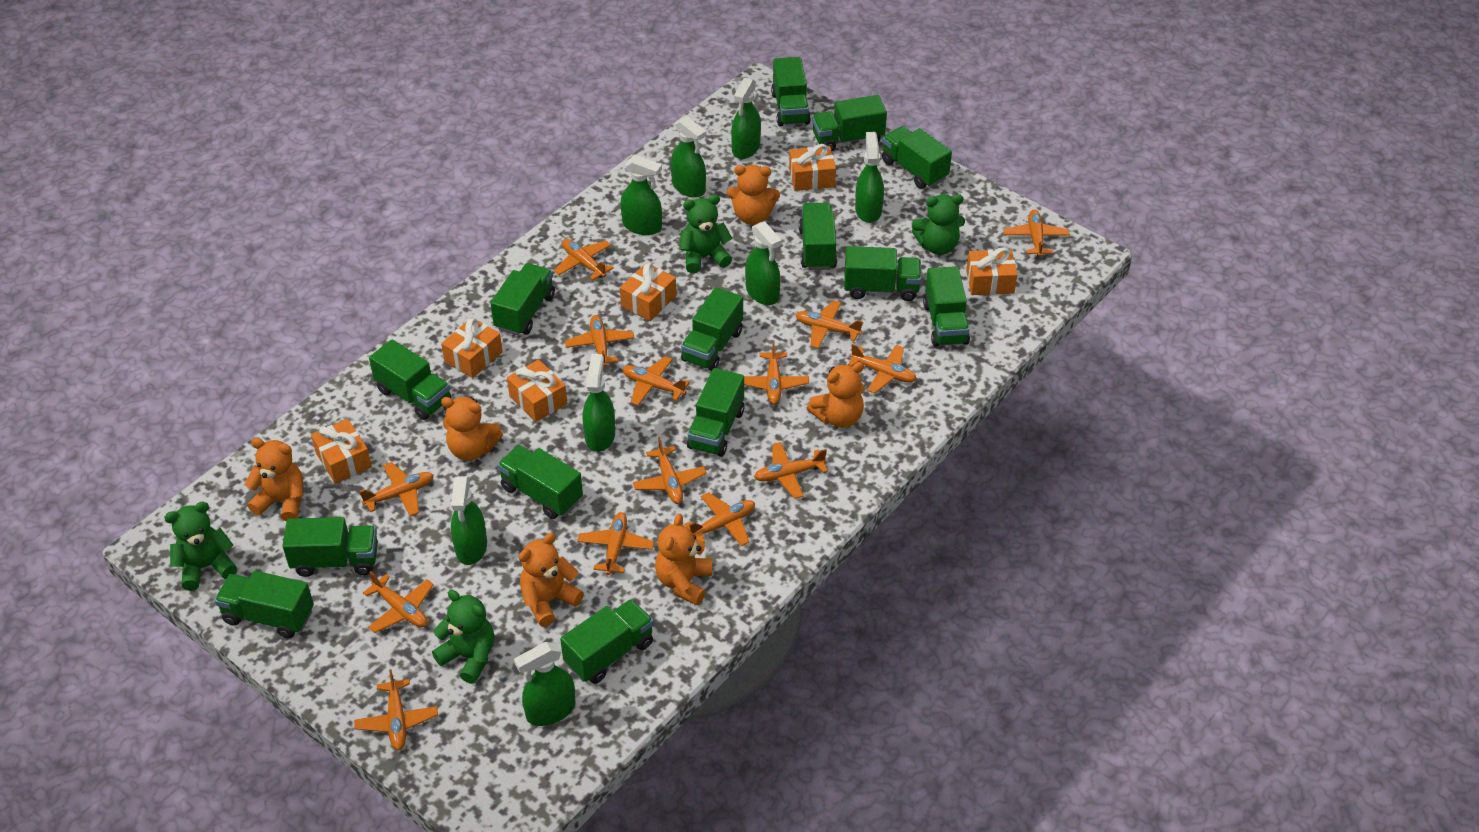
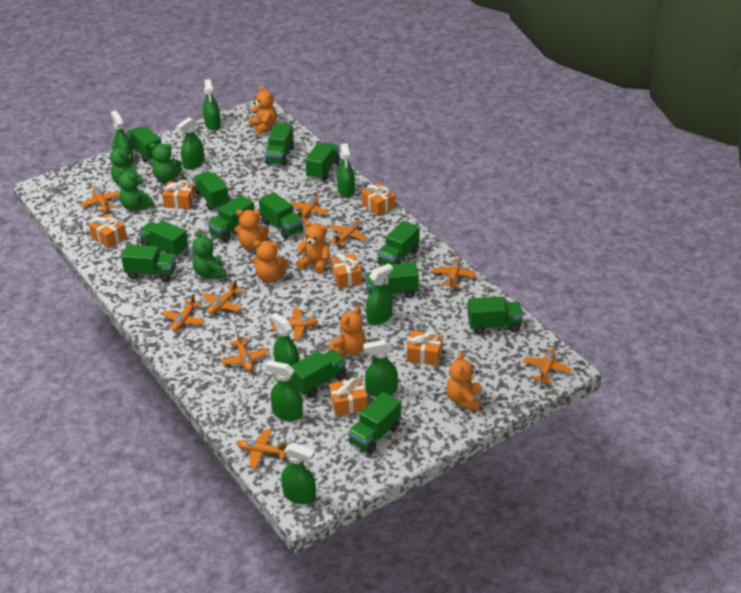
green spray bottle: [451,476,487,565] [514,642,575,726] [583,354,615,452] [620,155,662,235] [671,116,706,198] [731,78,761,159] [745,221,782,305] [855,132,884,223] = 8 -> [111,111,134,165] [176,117,205,170] [203,79,221,131] [266,360,303,421] [270,313,300,366] [281,442,316,504] [337,143,355,198] [363,340,398,397] [366,263,393,325] = 9
green truck: [214,571,314,638] [282,517,378,577] [369,339,451,420] [491,263,555,336] [497,445,583,519] [560,599,654,684] [681,287,743,371] [687,368,745,457] [771,57,811,126] [799,203,837,270] [812,95,887,151] [844,246,921,301] [882,126,952,189] [923,266,970,347] = 14 -> [121,244,176,282] [126,127,161,163] [138,220,188,257] [193,171,229,211] [207,195,255,242] [259,192,303,239] [265,123,294,166] [290,349,346,398] [305,142,340,180] [348,392,401,454] [366,262,419,298] [377,221,420,265] [468,296,523,334] = 13
orange plane: [354,669,438,751] [360,462,434,516] [363,571,434,633] [554,239,614,280] [565,315,634,367] [577,512,654,575] [622,356,690,406] [633,437,707,504] [685,492,755,546] [744,340,809,405] [754,442,828,499] [796,300,863,349] [848,344,917,393] [1003,210,1070,257] = 14 -> [80,188,120,212] [162,293,206,331] [202,280,243,314] [221,331,269,371] [237,429,289,468] [271,308,318,340] [290,196,328,221] [329,220,367,246] [432,258,476,288] [523,349,572,383] = 10

